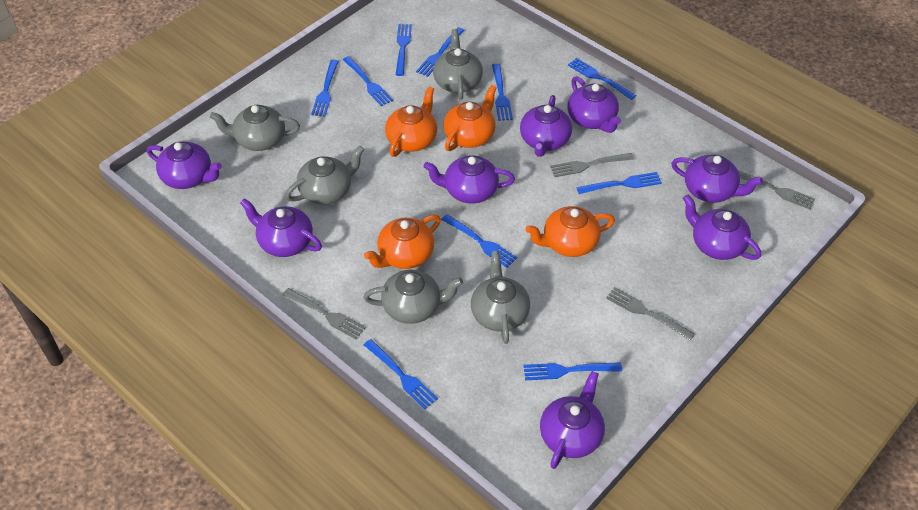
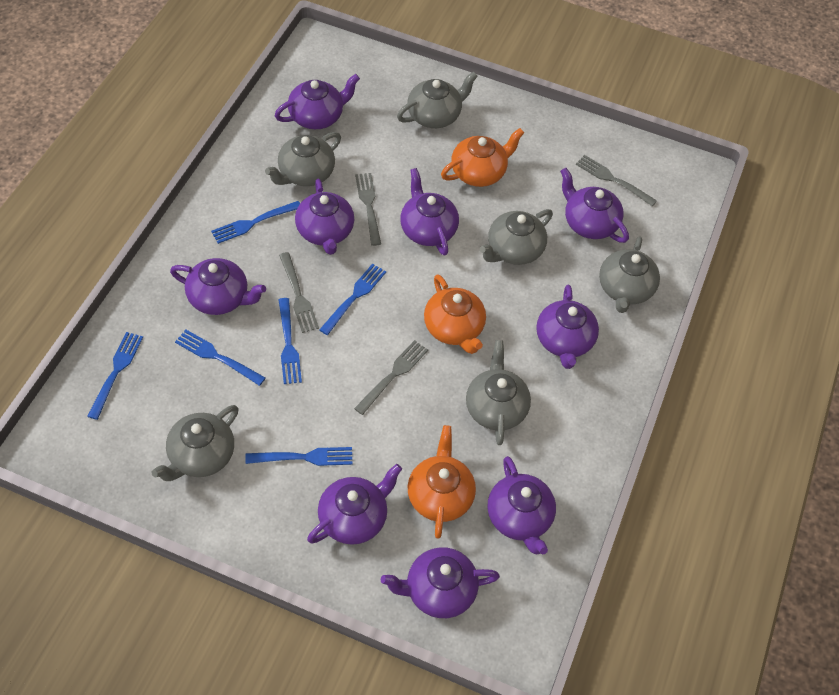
blue fork: [311,60,339,117] [343,56,393,106] [364,339,438,409] [396,24,412,76] [416,27,465,77] [441,214,517,268] [492,63,513,121] [523,362,622,380] [568,58,636,100] [577,172,662,194] = 10 -> [87,332,143,420] [175,330,265,386] [211,201,300,244] [245,447,353,466] [278,298,302,384] [319,264,386,335] = 6
grey teapot: [210,105,300,151] [285,146,364,205] [363,270,463,324] [433,29,483,100] [471,251,530,344] = 5 -> [151,405,239,481] [265,132,341,186] [397,71,478,128] [466,340,531,445] [480,209,553,265] [599,236,660,313] = 6
orange teapot: [364,215,441,269] [385,87,437,157] [443,85,497,151] [526,206,615,257] = 4 -> [408,425,476,539] [424,274,486,354] [441,128,524,187] = 3
purple teapot: [147,141,222,189] [240,198,322,257] [423,155,515,204] [520,95,572,157] [540,371,605,469] [567,76,621,133] [671,155,763,203] [683,195,761,260] = 8 -> [170,258,266,315] [275,74,360,129] [295,178,354,255] [307,464,402,545] [381,547,500,618] [400,168,459,256] [488,456,556,554] [536,285,599,369] [560,168,629,243] = 9

